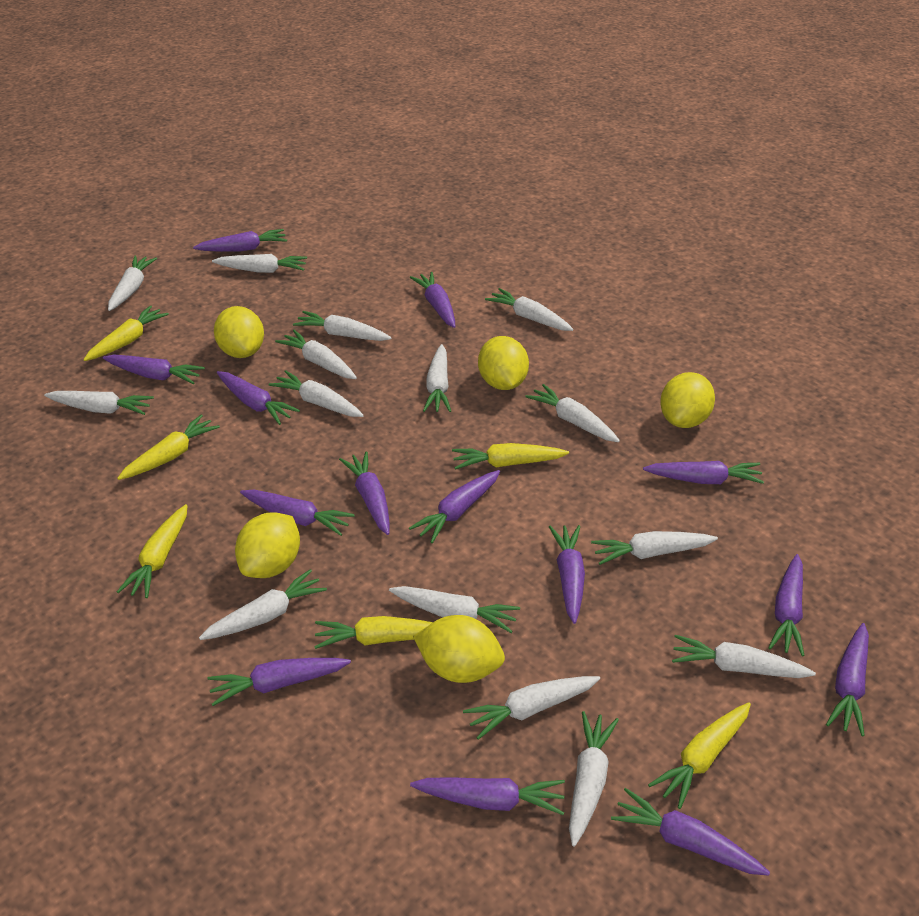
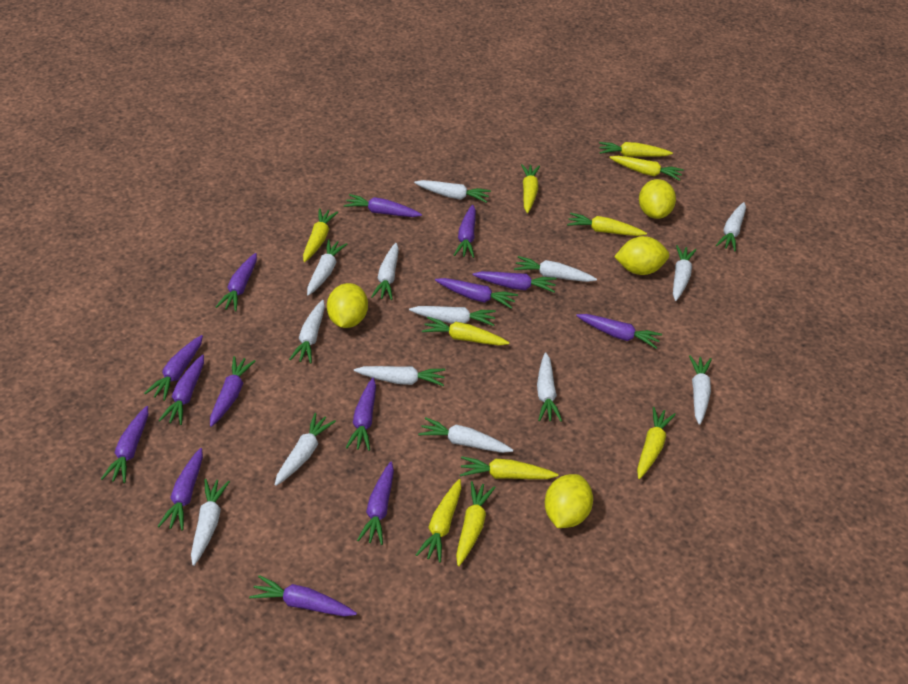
white carrot: [44,391,154,415] [108,256,157,311] [199,569,327,640] [212,254,307,273] [269,370,364,417] [275,330,357,379] [293,311,391,341] [389,586,520,633] [423,344,451,412] [463,676,600,740] [485,288,573,331] [525,384,620,442] [569,711,619,846] [591,531,718,565] [672,635,816,678] = 15 -> [191,479,230,566] [275,413,336,486] [289,300,325,363] [307,239,347,296] [354,366,445,386] [371,243,399,300] [409,306,496,326] [414,180,491,203] [418,417,513,453] [514,256,597,282] [537,352,562,422] [673,245,697,301] [689,355,712,425] [716,202,746,251] = 14
yellow carrot: [83,305,169,361] [117,415,220,480] [117,504,188,598] [314,616,433,649] [452,443,569,470] [648,702,751,809] = 6 -> [303,208,338,262] [416,479,461,563] [422,317,510,345] [456,481,496,566] [460,456,558,479] [521,164,540,213] [567,213,647,236] [599,142,673,157] [609,156,684,181] [637,407,676,479] = 10
yellow lemon: [214,306,264,358] [235,512,300,578] [413,615,505,683] [478,336,529,390] [660,372,715,428] = 5 -> [327,283,368,328] [545,474,593,528] [614,236,669,275] [639,179,676,219] = 4

